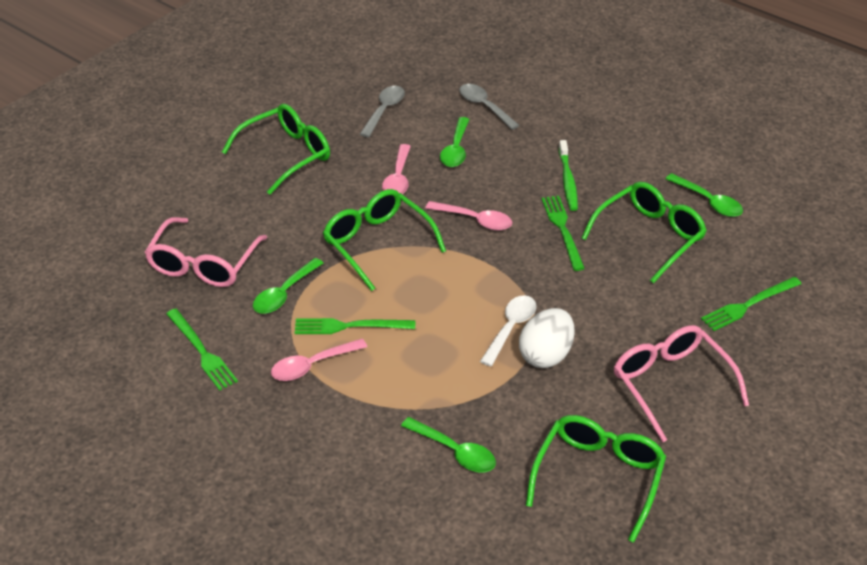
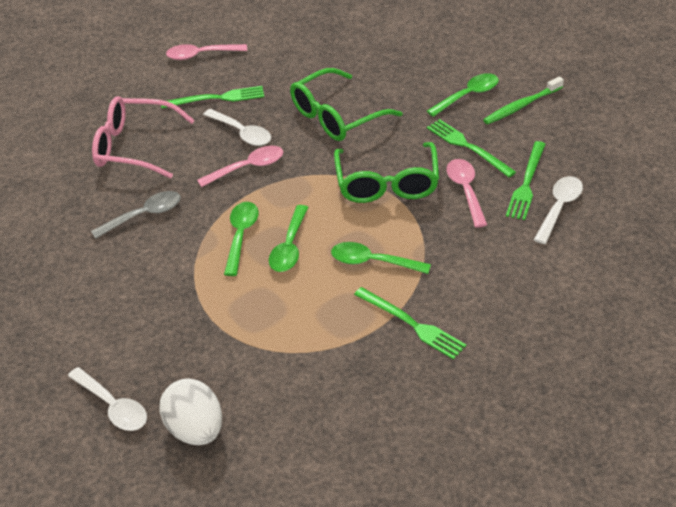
green glasses: [222,104,330,195] [323,189,446,291] [526,415,666,543] [581,182,707,284] = 4 -> [290,68,403,141] [334,142,439,203] = 2
grey spoon: [360,86,405,137] [459,84,520,130] = 2 -> [91,191,181,239] = 1
pink glasses: [144,217,267,287] [614,325,749,443] = 2 -> [92,96,195,178] = 1
white spoon: [480,295,536,366] = 1 -> [68,367,147,431] [203,109,271,146] [534,176,583,244] = 3

